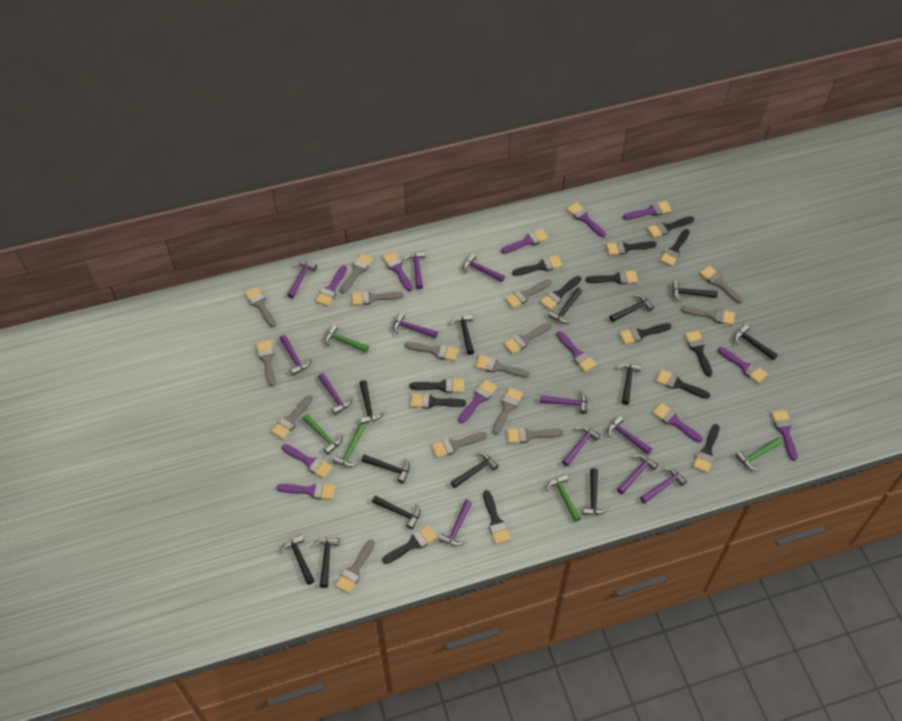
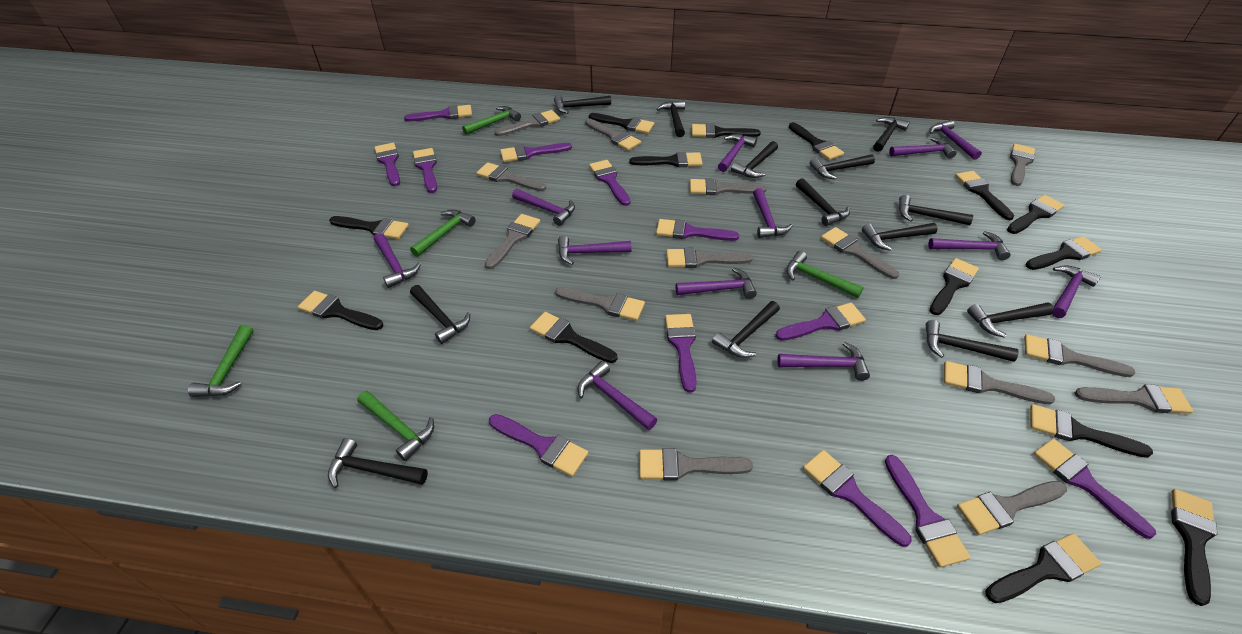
grey brush: [245,287,276,327] [256,340,275,387] [271,395,313,439] [335,540,375,594] [340,253,373,294] [352,291,404,306] [405,342,458,361] [432,432,487,458] [475,355,530,378] [493,387,523,435] [504,323,552,354] [505,279,552,308] [507,427,563,444] [681,306,735,325] [700,266,743,303] = 15 -> [476,162,546,191] [485,214,540,269] [495,110,560,136] [555,287,645,321] [585,119,641,151] [639,448,753,481] [666,248,753,268] [690,178,766,195] [821,227,899,279] [944,361,1055,405] [957,481,1067,535] [1010,144,1035,186] [1024,334,1135,377] [1075,384,1193,414] = 14

